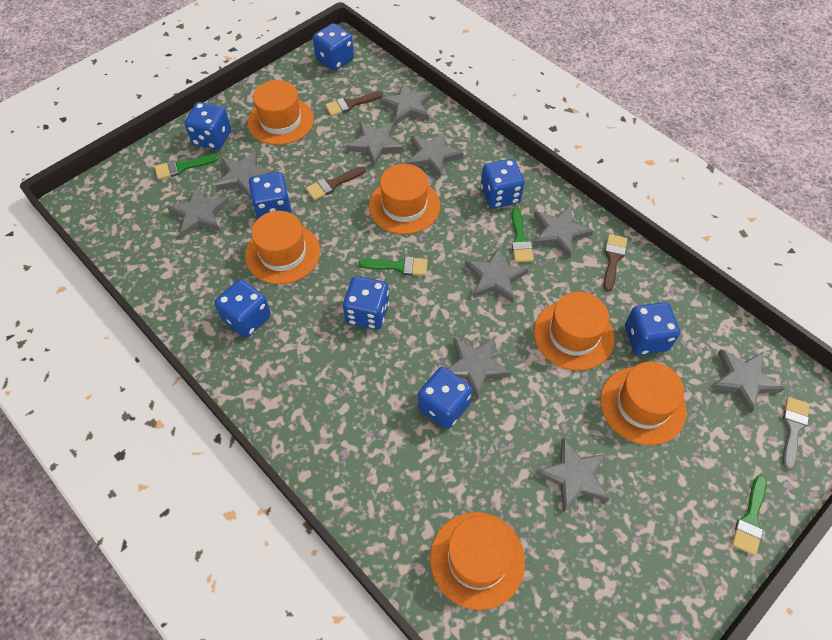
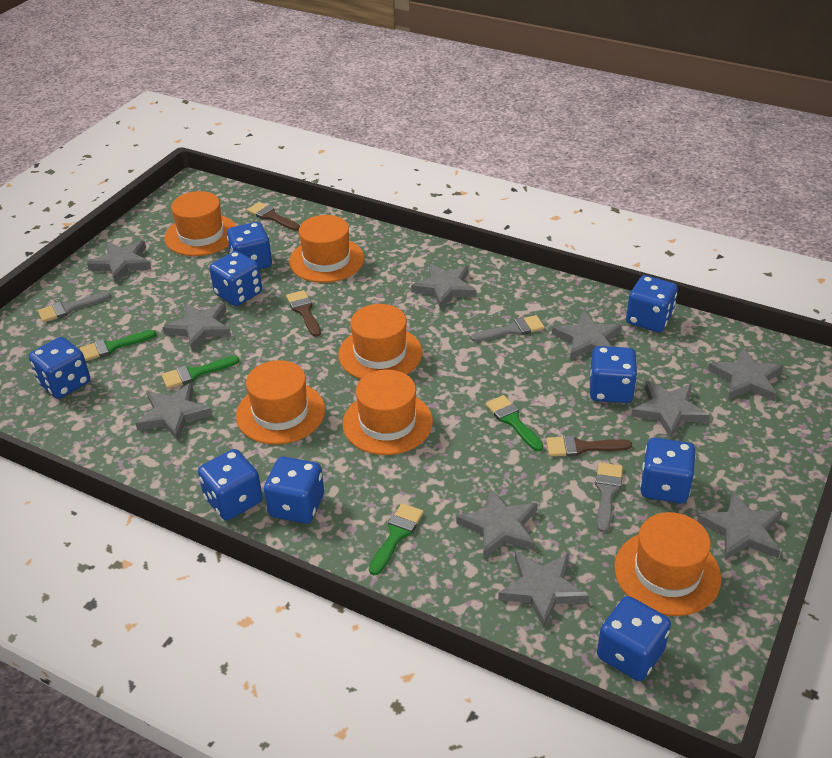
blue dice: [185,102,231,150] [214,279,271,338] [249,172,291,219] [313,23,354,71] [343,276,389,330] [418,367,473,429] [481,159,524,208] [625,302,680,355] = 8 -> [29,337,90,399] [198,449,263,520] [209,251,262,306] [227,222,272,270] [264,457,324,524] [590,346,637,403] [597,596,671,681] [626,275,678,332] [640,437,696,503] = 9
grey brush: [783,397,810,470] = 1 -> [38,292,111,322] [471,315,545,342] [595,462,623,533] = 3

